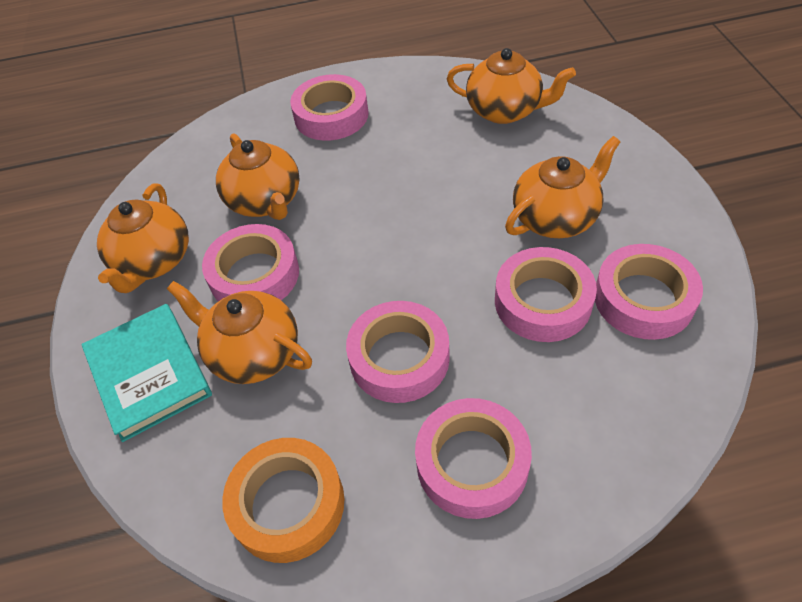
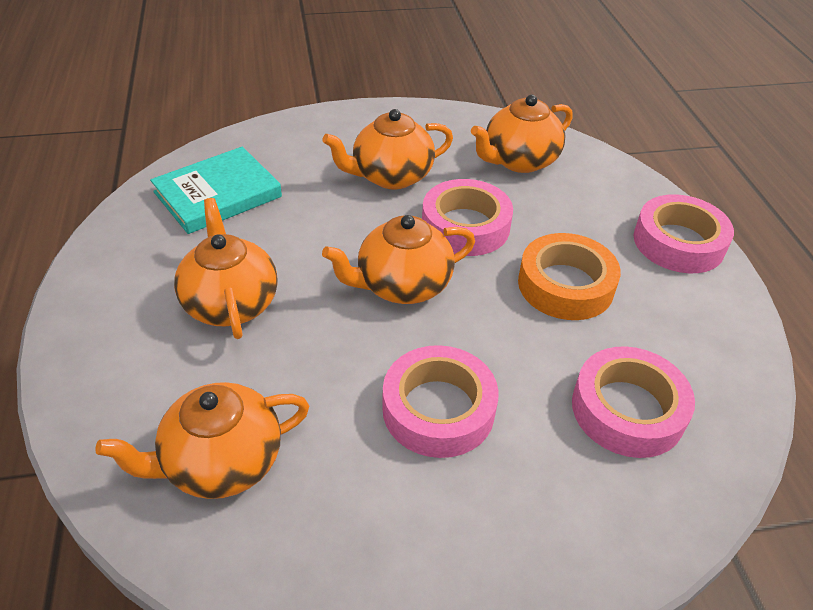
pink tape: [202,224,299,301] [290,74,369,141] [346,301,450,403] [415,398,532,519] [495,247,597,342] [595,244,703,340] = 6 -> [382,345,499,458] [422,179,513,256] [572,346,695,458] [634,194,734,273] = 4

